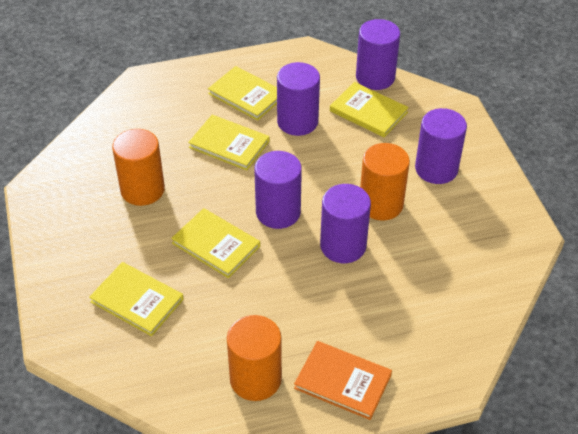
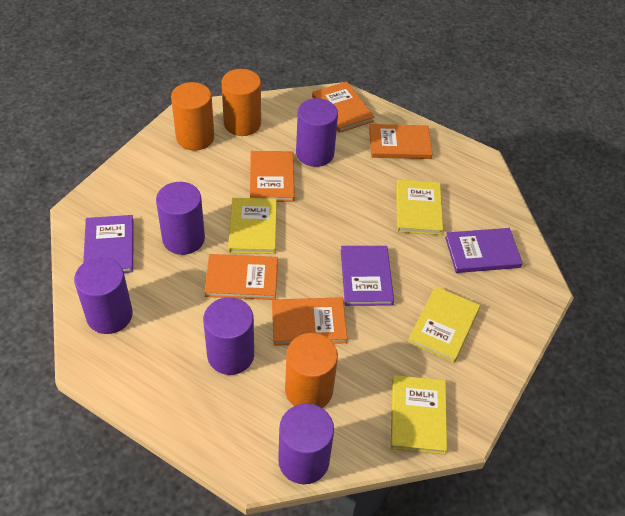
orange book: [294,341,392,420] = 1 -> [204,254,278,300] [250,151,295,202] [272,297,347,346] [312,82,375,133] [369,124,433,159] = 5
purple book: none = 0 -> [83,215,134,273] [341,246,394,306] [445,228,522,273] = 3
yellow book: [89,262,184,336] [171,208,260,278] [188,115,270,170] [208,66,277,121] [330,82,409,138] = 5 -> [228,198,277,254] [391,375,447,454] [396,180,443,235] [408,286,480,363] = 4

